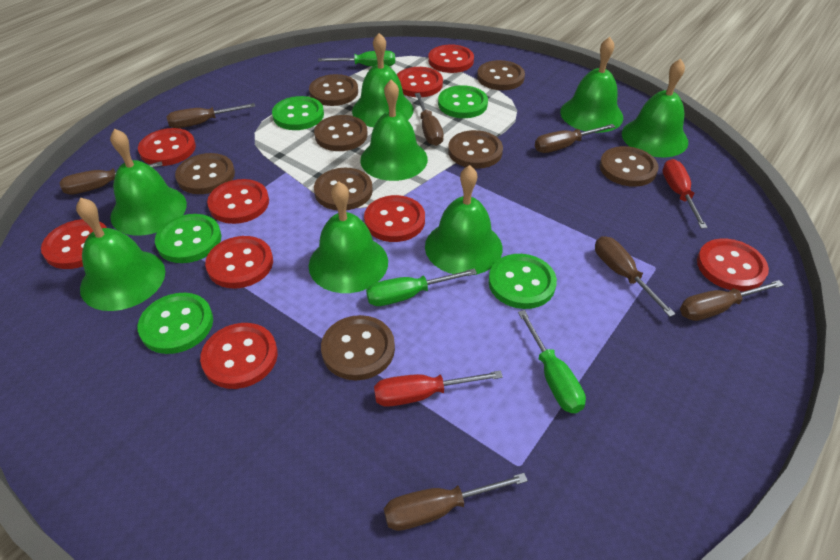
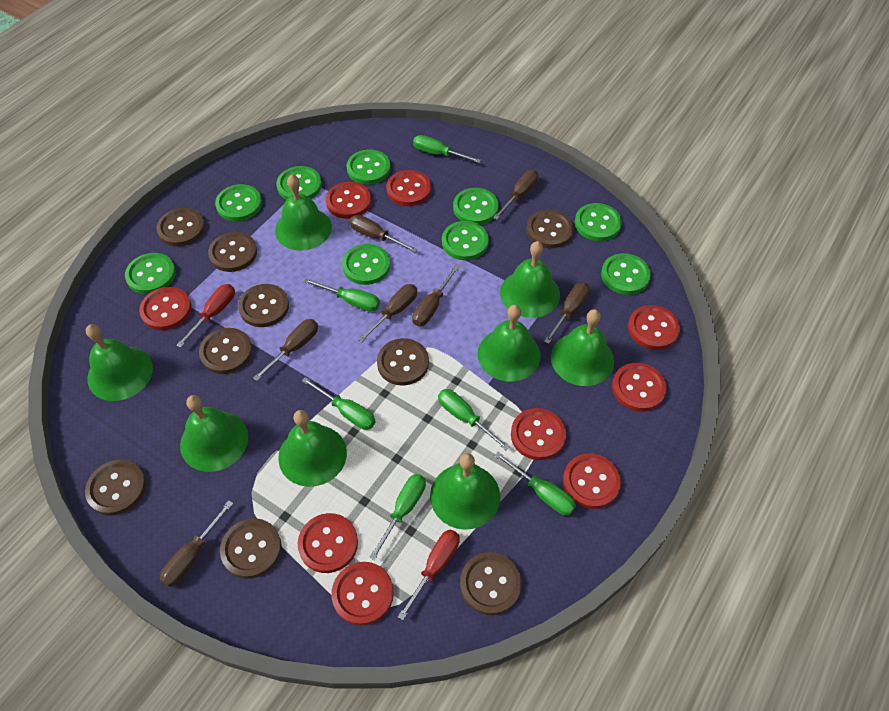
brown button: [175,153,235,194] [309,74,358,106] [314,115,368,151] [314,168,373,210] [321,315,395,380] [448,130,503,169] [477,60,525,90] [600,146,659,187] = 8 -> [85,460,146,516] [156,208,205,246] [199,328,252,374] [208,232,257,272] [220,518,282,579] [238,284,289,327] [377,338,429,386] [460,552,521,615] [527,210,574,248] = 9
green button: [138,293,213,354] [155,214,221,263] [272,96,324,130] [438,85,488,118] [488,254,557,309] = 5 -> [125,253,176,294] [215,184,262,221] [276,166,322,200] [342,244,390,285] [346,150,391,185] [442,221,489,260] [453,188,499,225] [575,203,622,241] [601,253,651,295] = 9
green screwdriver: [318,51,395,67] [366,268,477,306] [518,310,586,413] = 3 -> [302,377,376,430] [304,278,380,312] [369,474,426,560] [413,135,481,163] [438,389,510,451] [495,452,576,515] = 6

